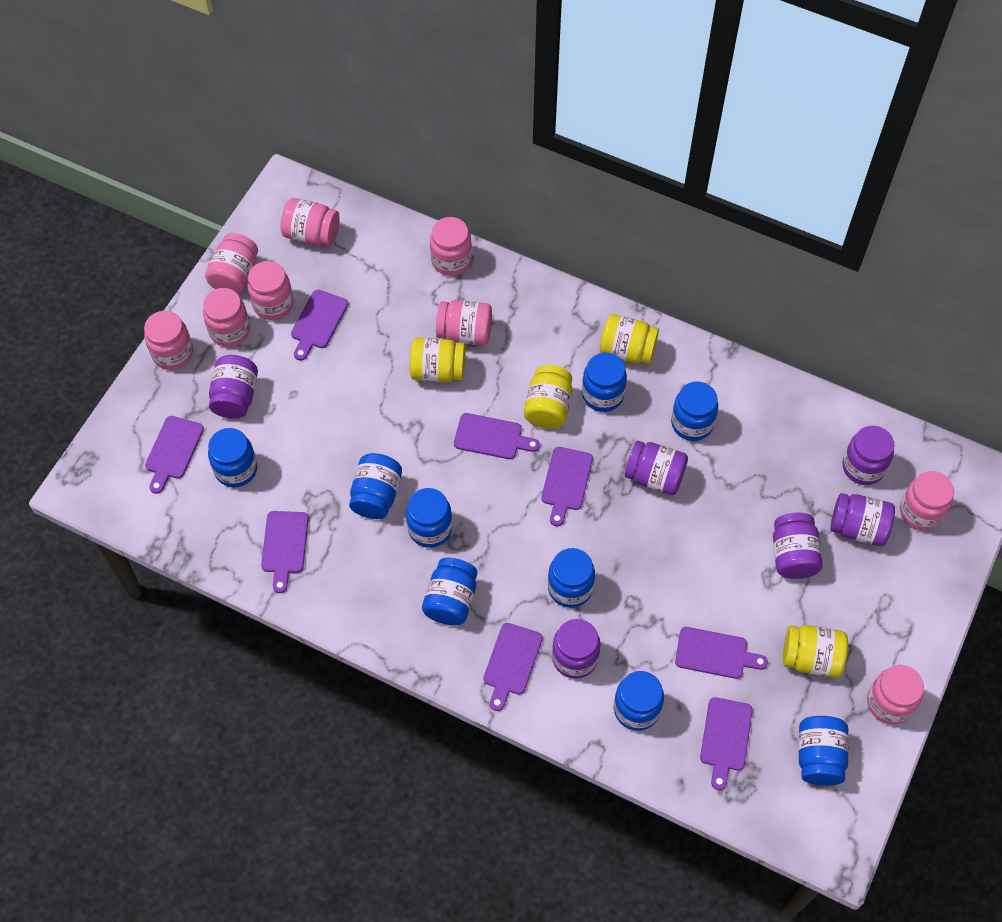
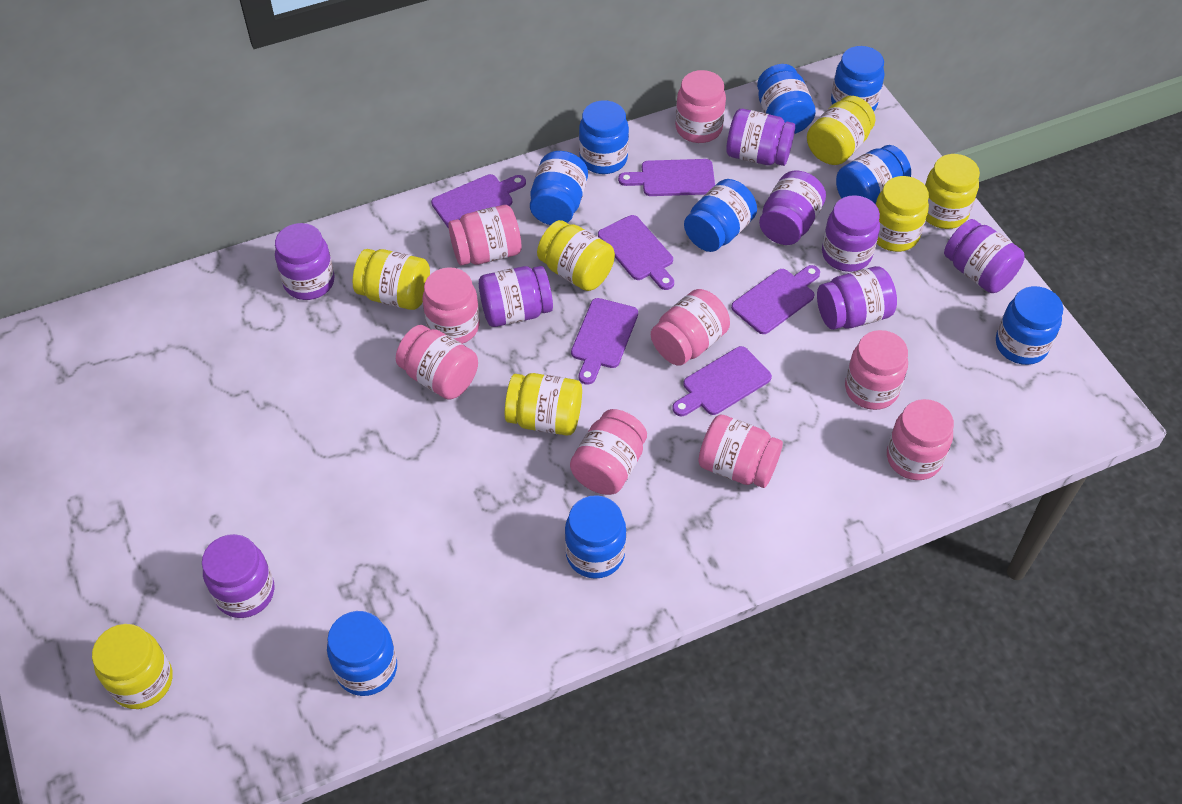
purple cutting board: [145,416,204,494] [261,511,309,593] [291,290,348,361] [454,413,540,459] [483,623,543,711] [541,447,593,526] [675,627,768,679] [700,697,753,790] = 8 -> [431,174,526,228] [571,298,638,385] [598,215,674,290] [618,159,715,196] [672,346,772,416] [731,265,820,334] = 6
purple jar: [209,355,258,419] [552,619,601,679] [625,441,688,495] [773,513,823,579] [830,493,895,546] [842,426,894,485] = 6 -> [202,534,274,618] [275,223,335,300] [479,266,553,327] [726,109,795,166] [759,171,826,245] [817,266,897,330] [822,195,880,272] [944,219,1025,293] = 8
yellow jar: [410,338,465,382] [524,365,572,429] [600,314,659,364] [783,625,848,678] = 4 -> [92,624,173,709] [353,249,430,310] [505,373,582,435] [537,220,615,291] [807,96,875,165] [876,176,929,252] [925,154,980,229] = 7

